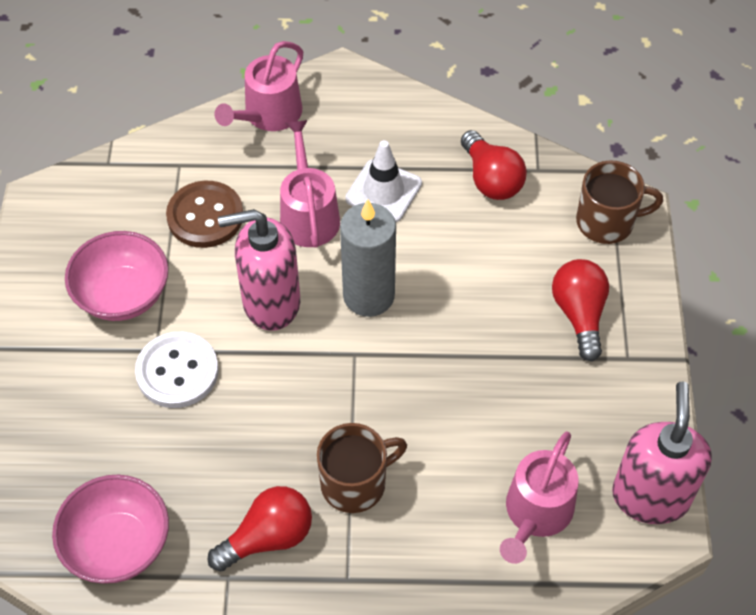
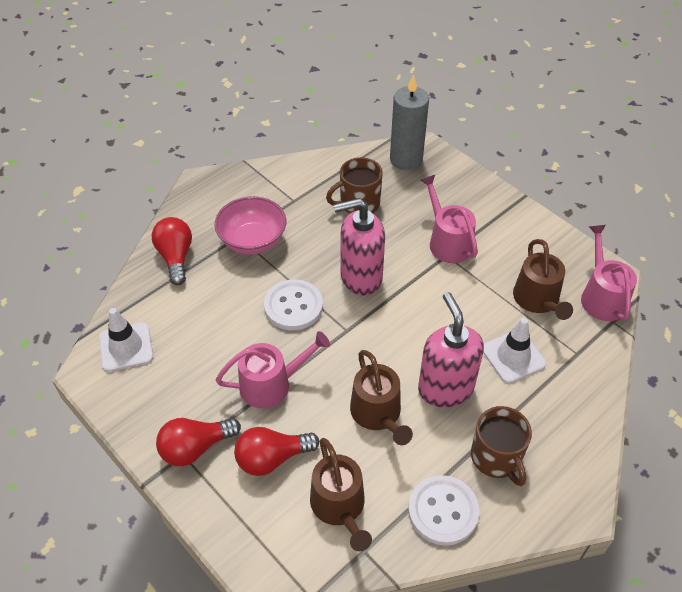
brown button: [166,181,243,248] = 1 -> none = 0
brown watering can: none = 0 -> [310,438,372,551] [350,350,413,445] [513,239,573,320] = 3
pink bowl: [52,475,169,584] [65,231,169,321] = 2 -> [215,196,286,255] = 1
white button: [135,332,219,408] = 1 -> [264,279,323,330] [408,475,479,546] = 2
white traffic cone: [345,140,422,222] = 1 -> [99,308,153,372] [483,318,546,383] = 2

